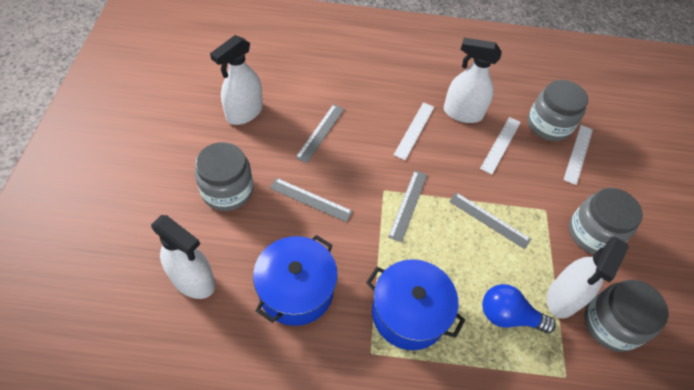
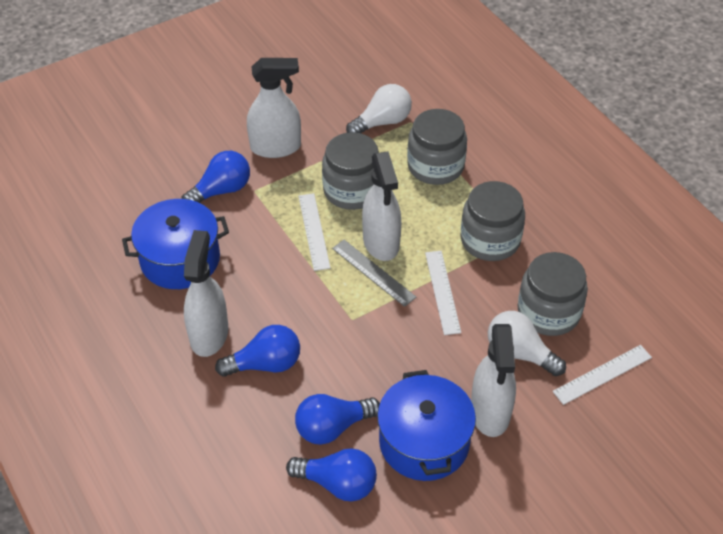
blue light bulb: [482,284,556,333] = 1 -> [181,151,250,203] [215,325,300,377] [286,448,377,501] [295,394,380,445] = 4
grey ruler: [270,178,353,222] [295,104,344,163] [388,170,427,242] [449,192,531,249] = 4 -> [332,240,416,307] = 1
white light bulb: none = 0 -> [346,84,412,133] [488,311,566,376] = 2

